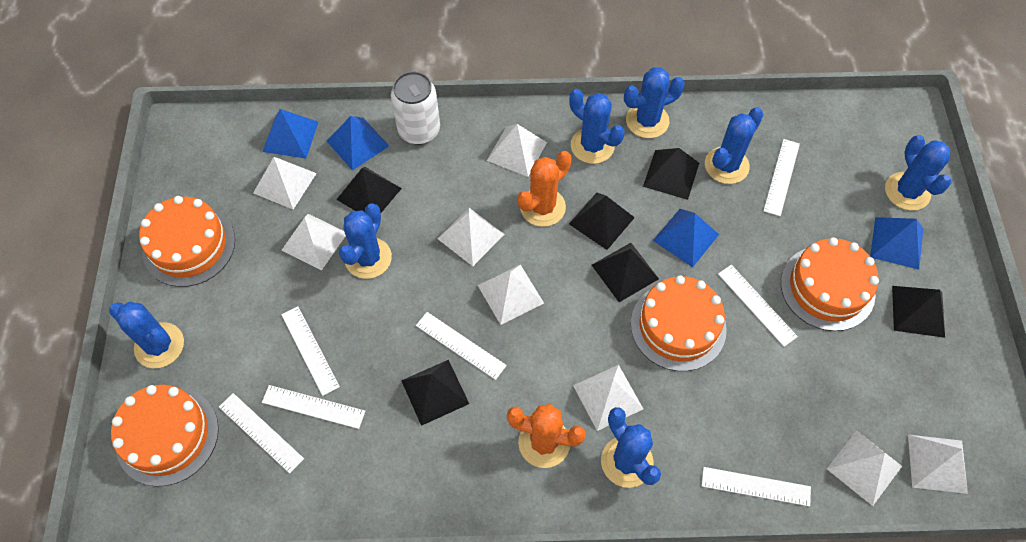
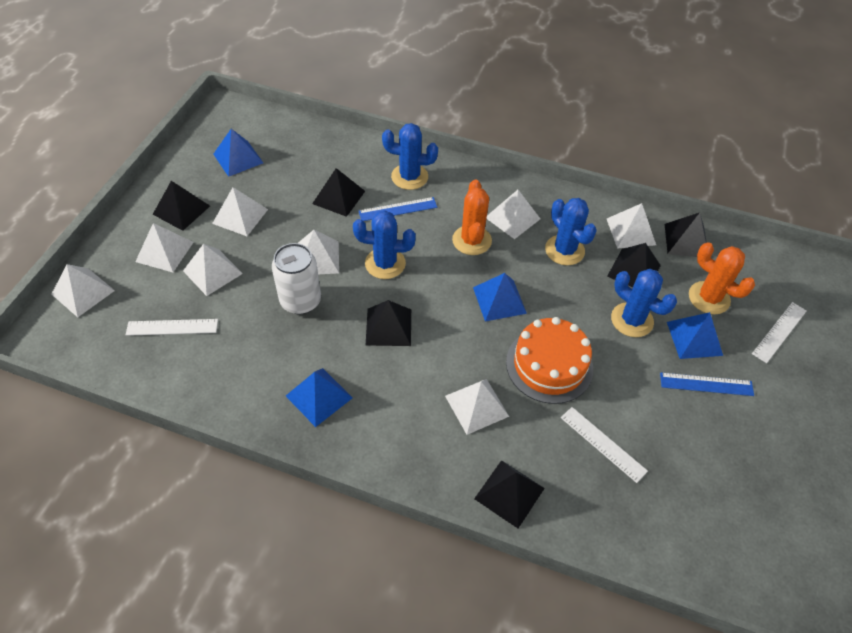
blue cactus: [109,302,184,368] [339,203,392,279] [569,89,625,164] [601,407,661,488] [624,67,685,138] [705,107,764,184] [885,135,951,211] = 7 -> [353,210,416,279] [382,123,438,190] [545,198,597,265] [611,269,677,337] = 4
blue ruler: none = 0 -> [359,197,437,221] [660,372,754,396] = 2
orange cake: [111,385,219,487] [139,196,235,287] [631,276,727,371] [781,237,879,331] = 4 -> [506,317,593,404] = 1
white ruler: [219,393,304,473] [262,385,365,429] [281,306,340,396] [416,312,507,380] [702,467,811,507] [718,265,798,347] [763,139,800,216] = 7 -> [126,319,218,336] [561,407,648,483] [752,302,807,363] = 3

